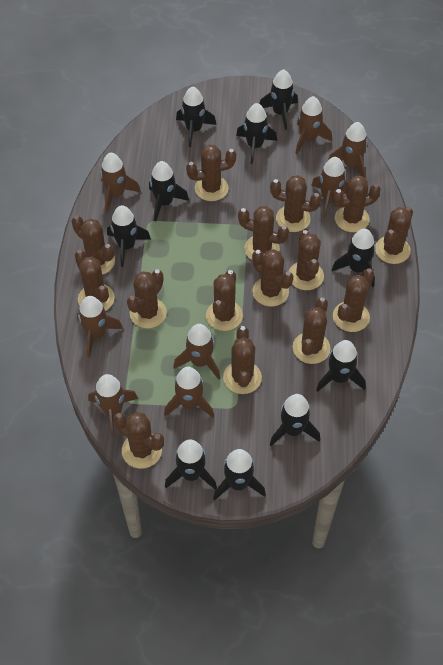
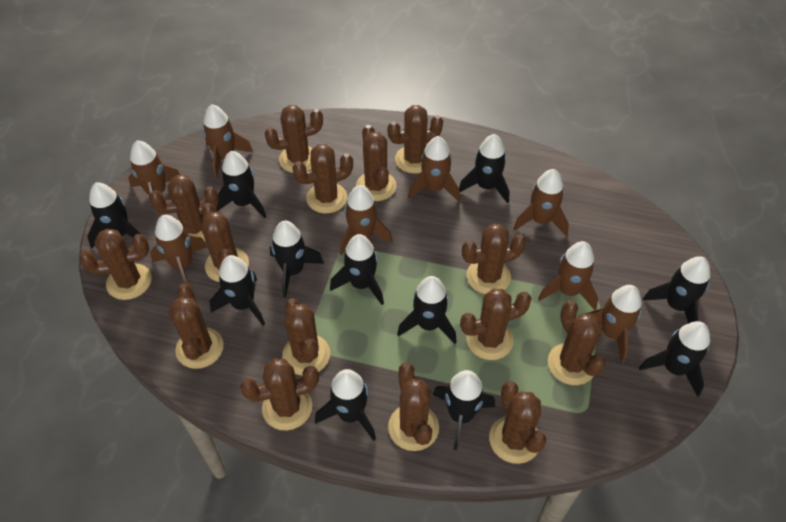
black rocket: [107,205,151,267] [149,161,189,221] [165,439,217,490] [176,87,216,147] [213,449,266,500] [236,103,277,164] [260,69,298,130] [270,394,320,446] [316,340,366,392] [332,229,375,287] = 10 -> [87,183,140,249] [210,255,265,325] [216,151,266,218] [270,221,324,297] [315,369,376,441] [330,234,384,305] [397,276,456,344] [433,370,495,450] [459,134,510,204] [639,321,710,397] [643,256,710,324] = 11

